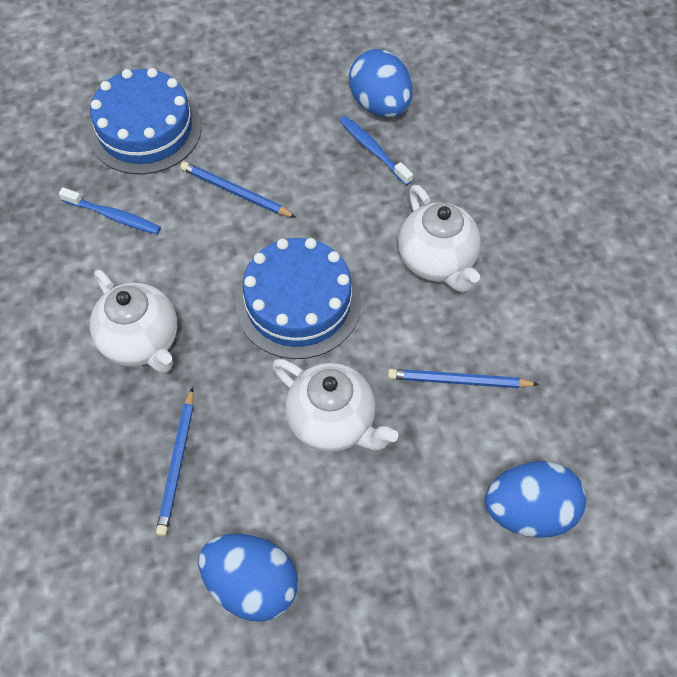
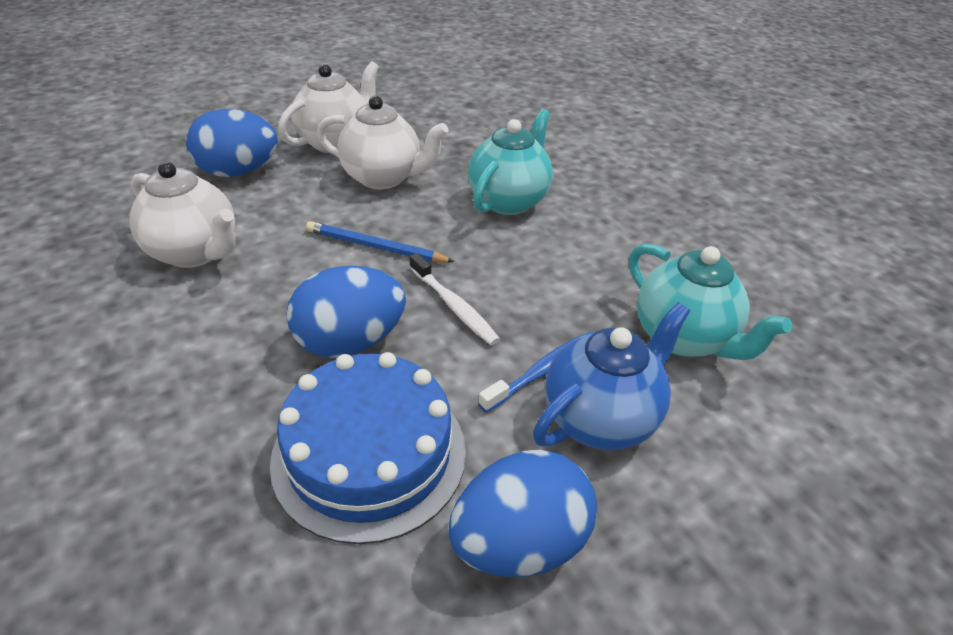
blue cake: [88,68,202,175] [236,238,361,359] = 2 -> [270,352,466,544] = 1
blue pencil: [156,387,194,536] [180,162,297,218] [388,369,539,388] = 3 -> [306,221,455,263] = 1
blue teapot: none = 0 -> [533,302,690,450] = 1
blue toothbrush: [59,187,161,234] [339,116,413,185] = 2 -> [478,331,593,413] = 1
turquoise teapot: none = 0 -> [468,109,553,215] [629,244,792,360] = 2
white toothbrush: none = 0 -> [410,253,500,345] = 1

